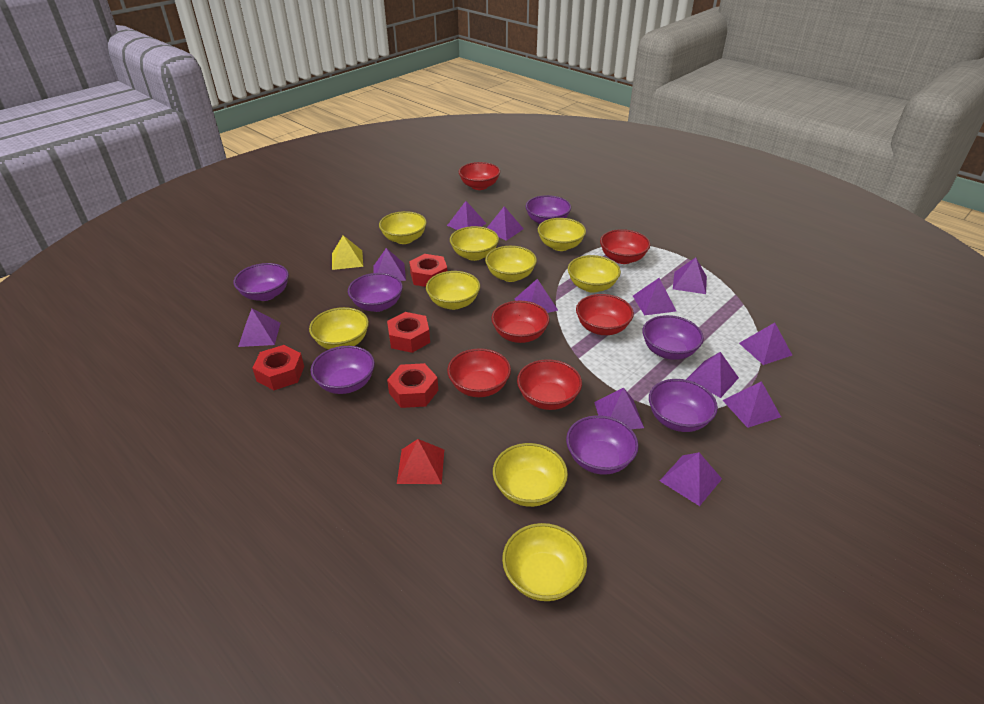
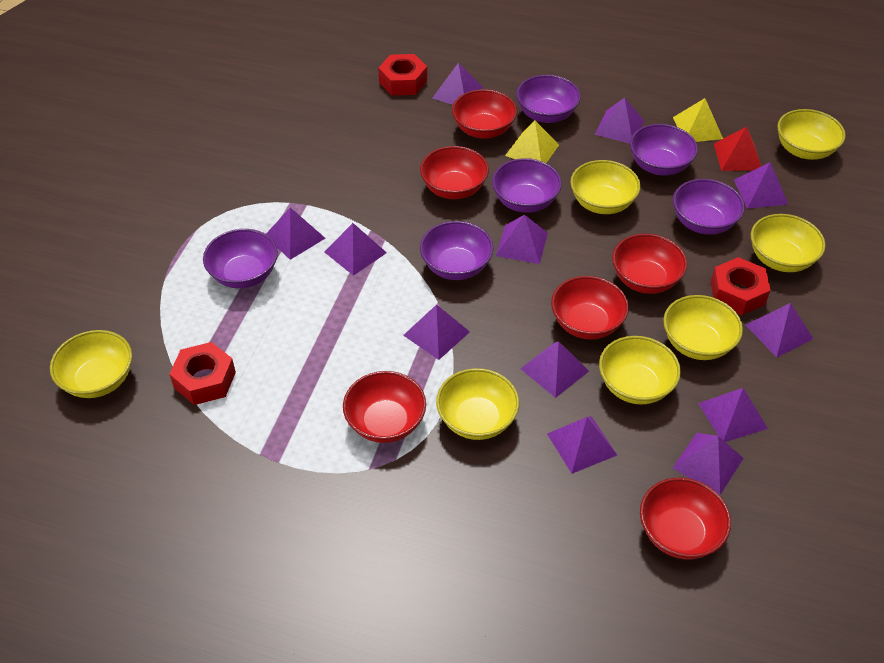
purple bowl: [233,263,289,301] [311,346,375,394] [348,273,403,312] [526,195,571,224] [566,415,639,475] [642,315,704,360] [649,379,718,432] = 7 -> [203,229,278,288] [420,221,494,280] [492,158,562,213] [516,75,581,123] [630,124,698,175] [673,179,745,235] = 6
red nut: [252,345,304,390] [387,312,430,353] [387,363,438,408] [409,254,447,287] = 4 -> [169,342,236,405] [378,54,427,95] [711,257,771,315] = 3
yellow bowl: [309,307,369,349] [379,211,427,244] [426,271,480,310] [450,226,499,261] [485,246,537,282] [493,443,568,507] [502,523,587,601] [538,218,586,251] [568,255,621,293] = 9 -> [50,330,132,398] [436,368,519,440] [570,160,641,214] [599,336,681,405] [663,295,743,360] [751,214,826,272] [777,109,846,160] = 7
yellow pyramid: [332,235,363,270] = 1 -> [505,121,559,163] [673,98,723,142] = 2

